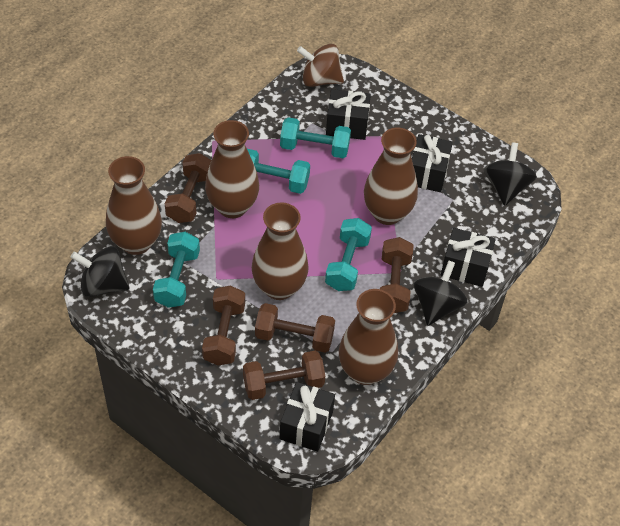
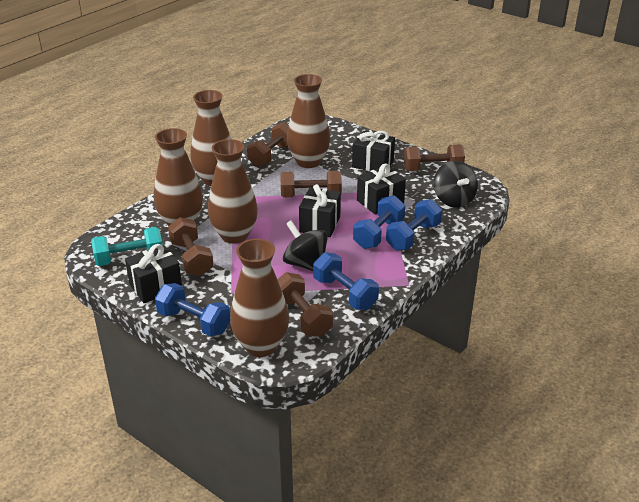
black spinning top: [70,246,130,297] [413,260,467,326] [484,142,537,206] = 3 -> [283,220,328,271] [434,161,478,208] = 2
blue dumbbell: none = 0 -> [155,283,230,337] [313,252,379,310] [353,195,405,249] [386,199,442,251] = 4
brown spinning top: [297,44,344,87] = 1 -> none = 0
turquoise dumbbell: [153,232,200,308] [247,149,310,194] [280,117,351,158] [325,218,372,291] = 4 -> [91,227,163,266] = 1

